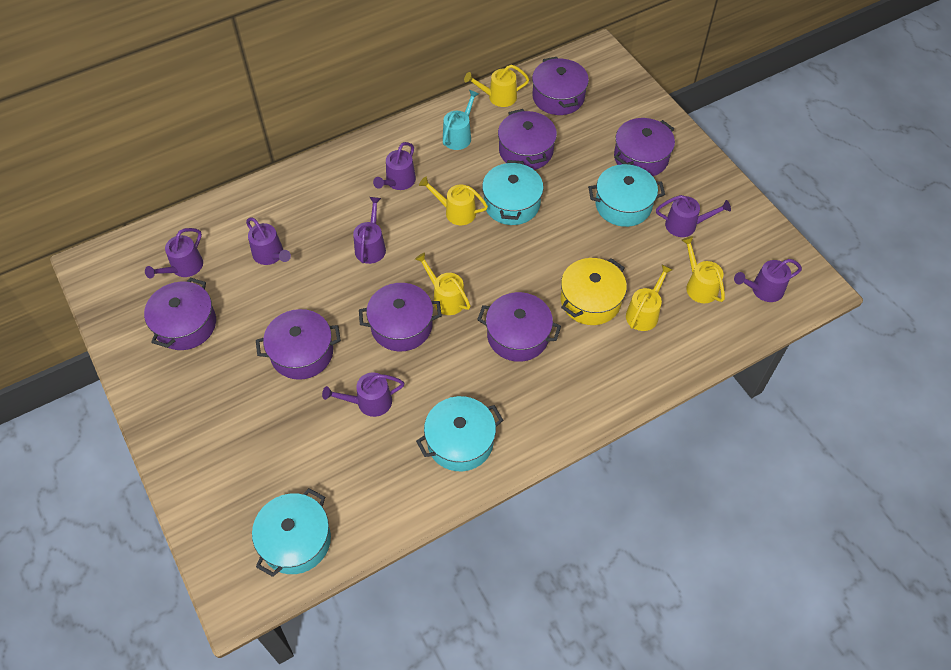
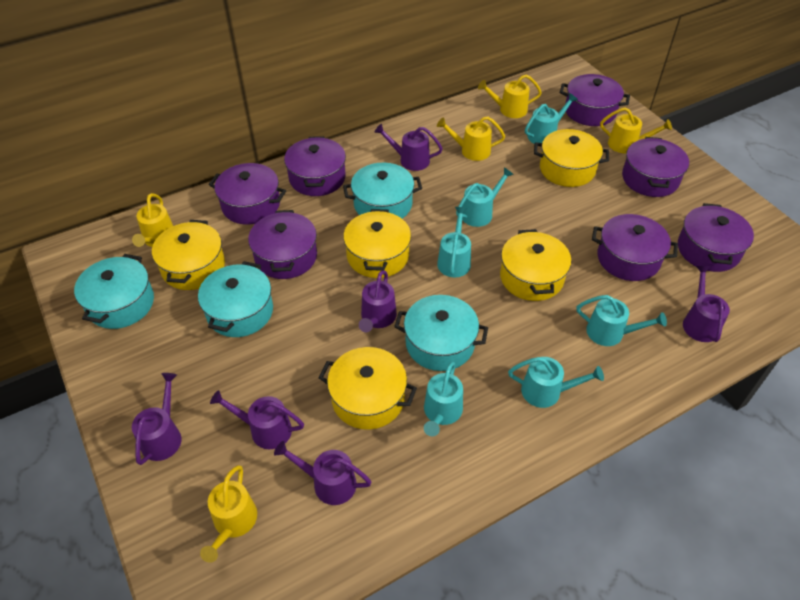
purple watering can: [145,228,203,278] [246,217,291,265] [322,372,404,417] [353,197,386,264] [373,142,416,190] [656,195,731,237] [734,259,802,302] = 7 -> [132,373,182,465] [210,390,304,449] [274,441,372,505] [359,270,397,332] [374,124,443,171] [683,266,730,342] = 6
turquoise watering can: [443,90,479,150] = 1 -> [424,362,463,437] [437,207,471,277] [456,167,514,227] [508,357,604,408] [525,93,578,144] [577,295,667,346] = 6
yellow pot: [561,258,627,325] = 1 -> [152,220,225,290] [318,347,417,430] [343,209,411,278] [500,229,571,301] [534,129,609,187] = 5

